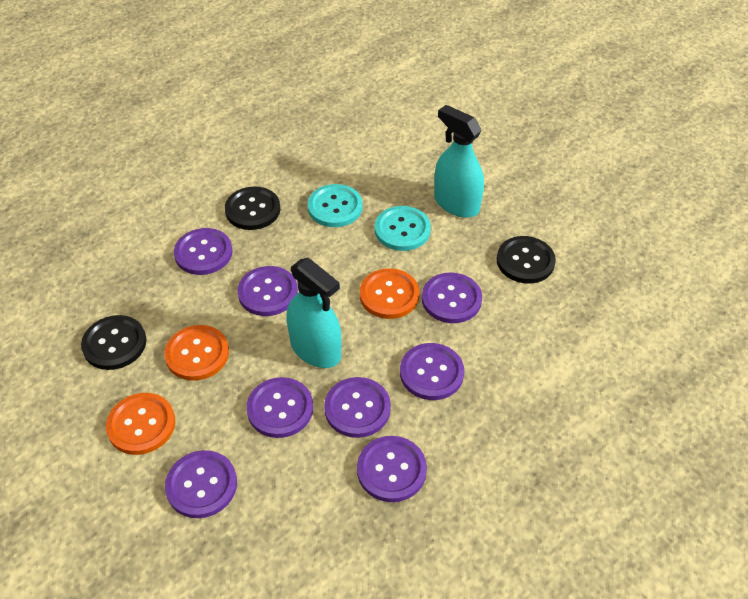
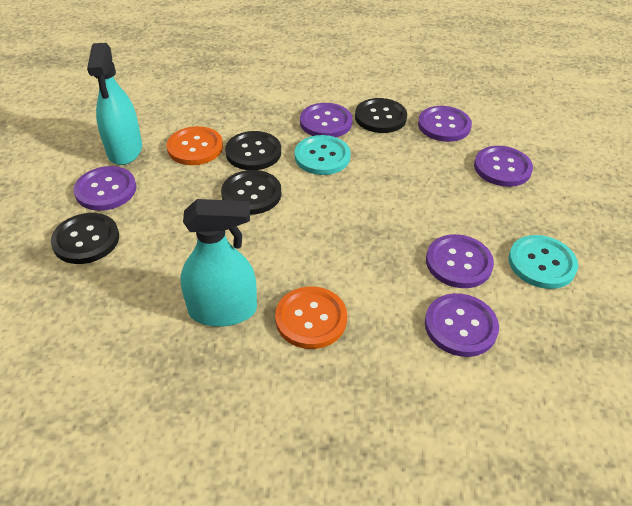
black button: [81,315,146,370] [225,186,280,230] [497,236,556,284] = 3 -> [51,213,119,264] [221,170,281,215] [225,131,281,170] [355,98,407,133] = 4
orange button: [106,393,175,455] [164,325,229,381] [360,268,420,319] = 3 -> [167,126,223,165] [275,286,347,349] = 2
purple button: [165,450,237,518] [174,228,233,275] [237,266,298,316] [246,377,313,438] [324,377,391,438] [357,436,427,502] [400,343,464,400] [422,273,482,323] = 8 -> [74,166,136,211] [300,103,353,137] [418,106,472,142] [425,293,499,357] [426,234,494,288] [474,146,533,187] = 6

